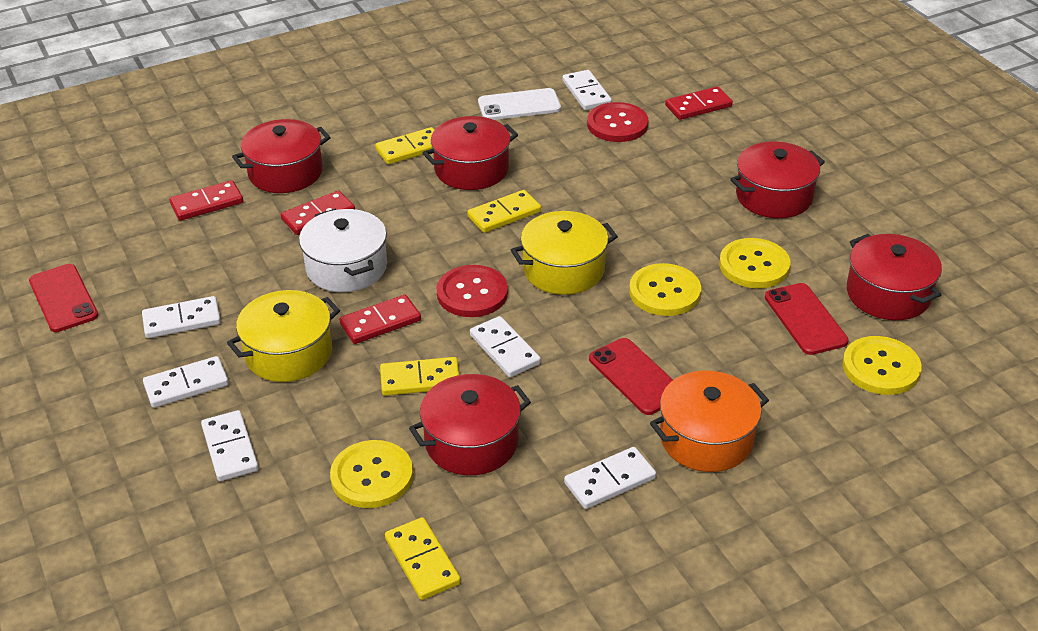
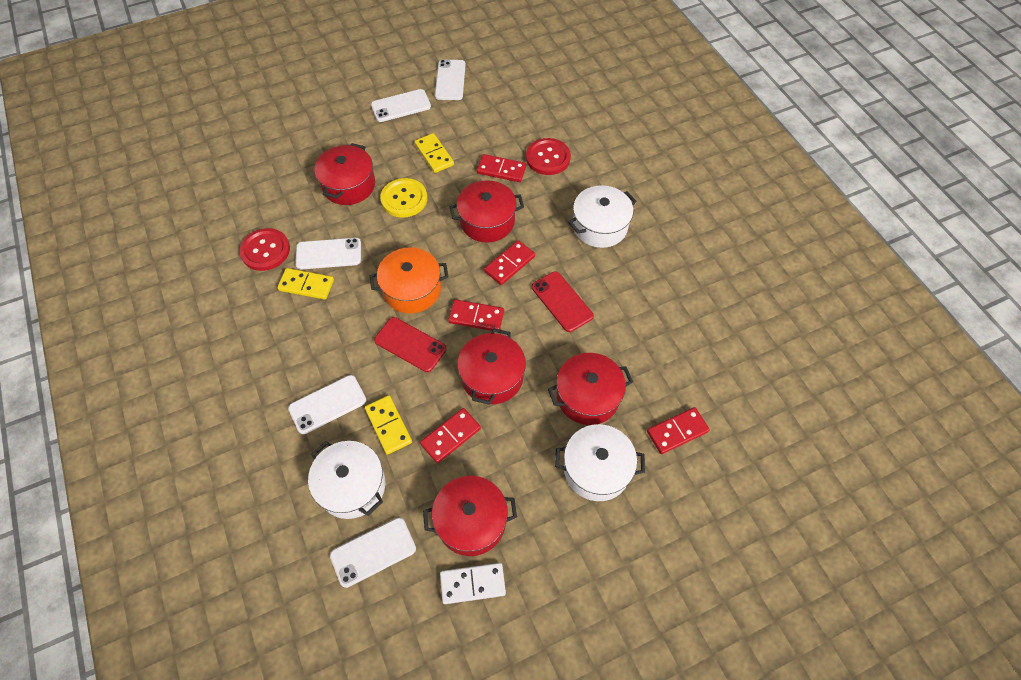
red domino: [170,180,243,221] [281,190,355,235] [339,295,421,344] [665,87,733,120] = 4 -> [420,408,481,463] [448,299,504,331] [477,154,526,182] [484,240,535,285] [647,407,710,454] = 5
red phone: [29,264,98,332] [589,338,673,415] [765,283,849,355] = 3 -> [374,317,447,372] [532,271,594,332] = 2
white domino: [142,296,221,338] [143,356,229,408] [201,410,259,481] [470,316,541,377] [562,70,612,110] [564,447,656,509] = 6 -> [440,563,506,604] = 1
white phone: [478,88,561,120] = 1 -> [288,375,366,434] [295,238,361,270] [330,518,416,588] [371,89,431,122] [435,59,465,100] = 5
white pot: [299,209,387,292] = 1 -> [308,441,385,519] [555,424,645,501] [568,185,637,248] = 3
yellow button: [330,440,413,508] [629,263,701,316] [719,238,790,288] [843,336,922,395] = 4 -> [380,178,427,218] = 1
yellow domino: [375,127,435,164] [380,357,459,396] [385,517,461,600] [467,190,541,233] = 4 -> [277,268,334,300] [365,395,412,455] [414,133,454,173] = 3
yellow pot: [227,290,340,382] [511,211,618,295] = 2 -> none = 0

